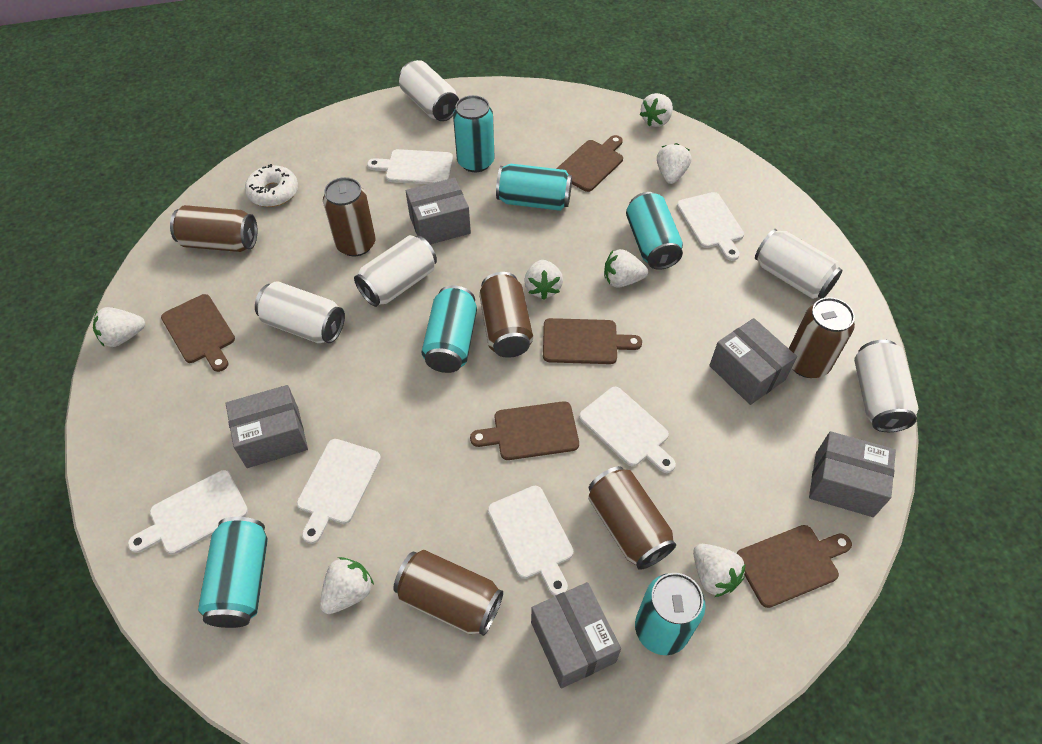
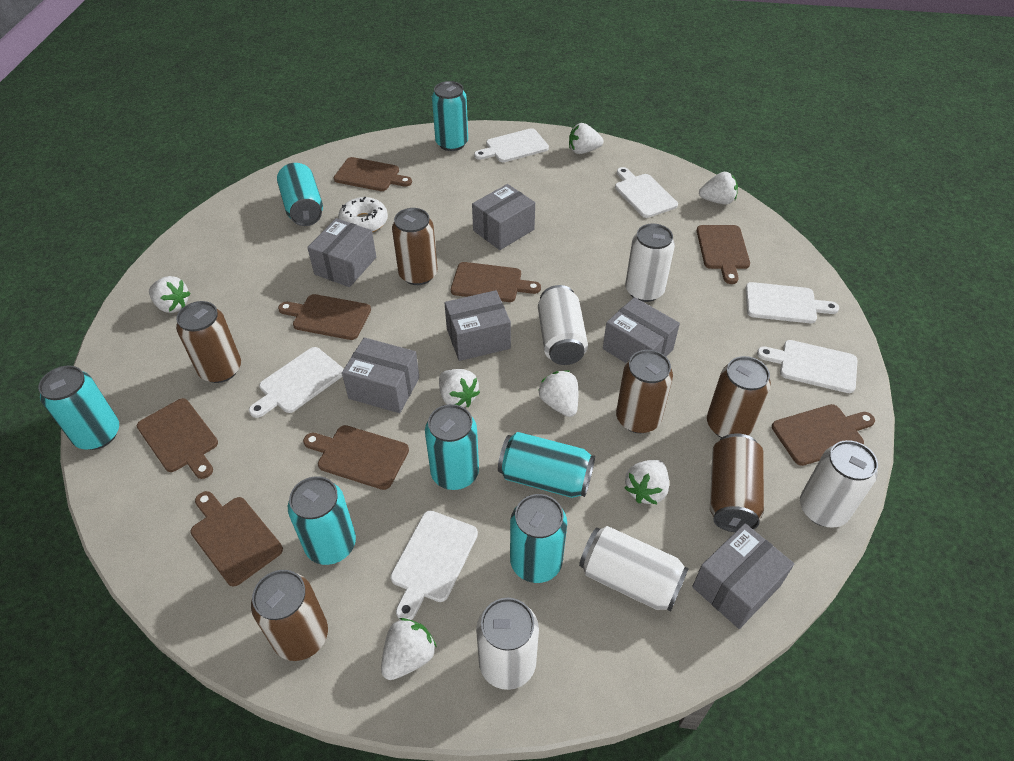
brown cutting board: [161,294,235,372] [470,401,579,460] [543,318,642,364] [556,135,623,192] [737,525,852,608] = 5 -> [137,398,218,479] [190,491,283,587] [278,294,371,340] [303,425,409,490] [334,157,412,191] [451,262,541,302] [697,225,750,284] [772,404,875,466] = 8
grey box: [226,385,308,468] [406,178,471,244] [531,582,621,688] [709,318,797,405] [809,431,896,517] = 5 -> [307,218,376,287] [342,338,420,413] [445,290,511,361] [472,184,535,250] [603,297,680,363] [692,523,794,629] = 6
turquoise can: [198,517,268,628] [421,285,477,373] [453,95,495,172] [496,164,572,211] [626,192,683,270] [635,573,706,655] = 6 -> [38,365,119,450] [277,163,323,226] [288,476,356,565] [425,404,479,490] [432,81,468,151] [498,432,595,498] [510,494,567,583] = 7

